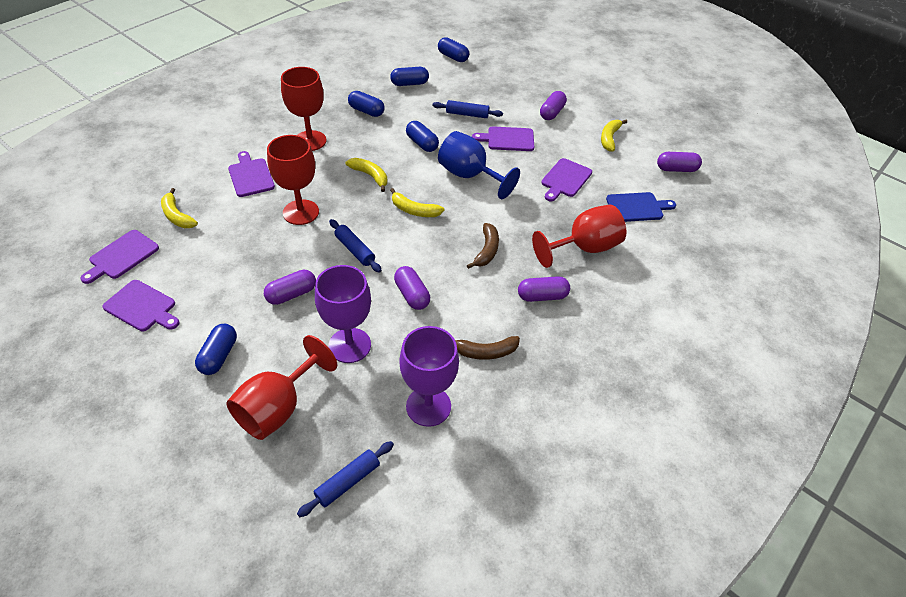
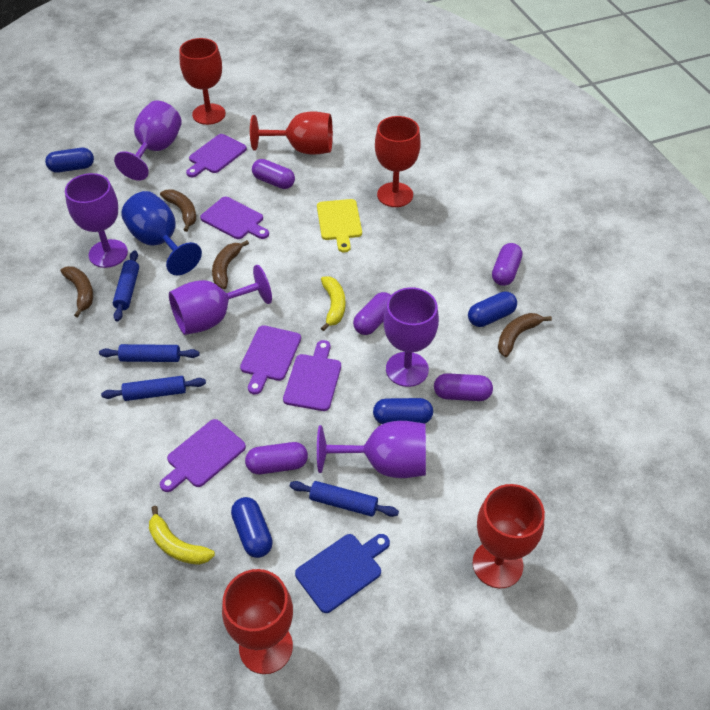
blue capsule: [195,324,237,375] [348,91,385,117] [390,67,429,86] [406,121,439,152] [438,37,469,62] = 5 -> [45,148,94,173] [231,497,273,558] [373,398,433,424] [468,292,517,327] = 4
blue rolling pin: [297,441,394,517] [329,219,382,273] [433,100,503,118] = 3 -> [99,344,200,362] [101,376,206,401] [113,250,139,321] [290,481,399,517] = 4
brown banana: [455,336,520,360] [467,223,499,269] = 2 -> [60,266,93,317] [160,190,196,232] [212,240,249,289] [498,313,552,357] = 4
purple goblet: [315,265,371,363] [399,326,459,427] = 2 -> [65,173,128,268] [114,101,182,180] [169,265,272,335] [317,421,426,478] [383,287,439,387] = 5
red goblet: [226,335,337,440] [267,135,319,225] [281,67,327,151] [532,205,626,268] = 4 -> [180,38,225,125] [222,569,293,674] [250,111,333,155] [375,116,421,207] [473,484,545,588] = 5
yellow banana: [161,188,198,228] [345,158,387,192] [390,188,444,217] [601,120,627,151] = 4 -> [149,506,215,565] [321,276,345,331] = 2
yellow cutting board: none = 0 -> [317,199,362,253] = 1

